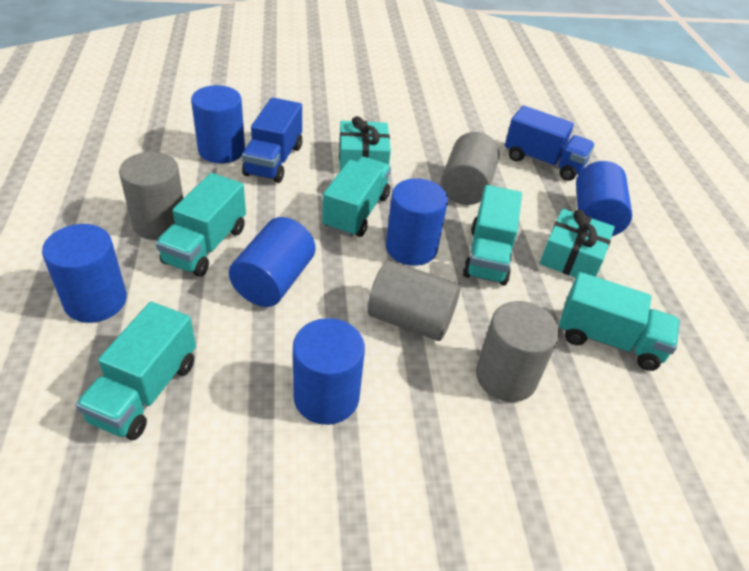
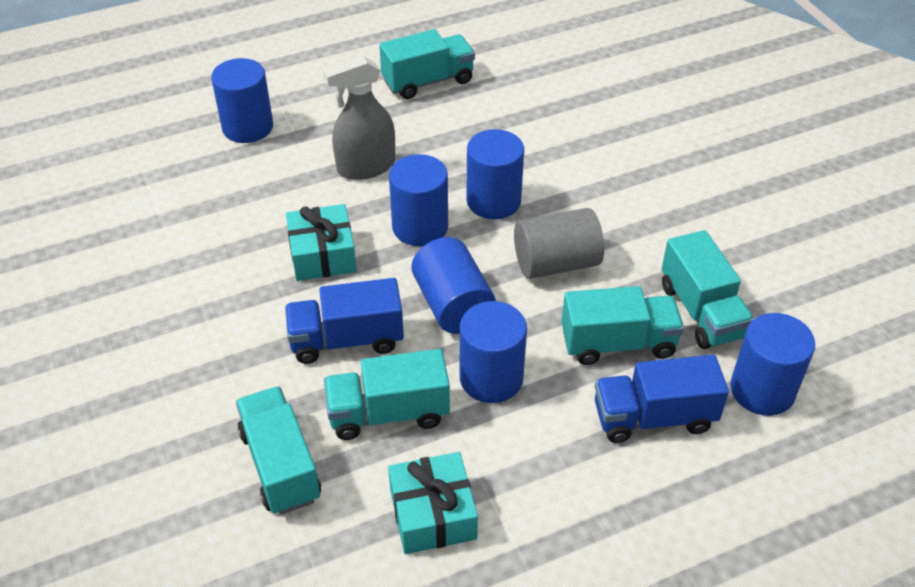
grey cylinder: [119,152,183,240] [367,260,460,341] [441,132,499,205] [476,301,559,402] = 4 -> [514,208,604,279] = 1
grey spray bottle: none = 0 -> [323,56,395,180] = 1

